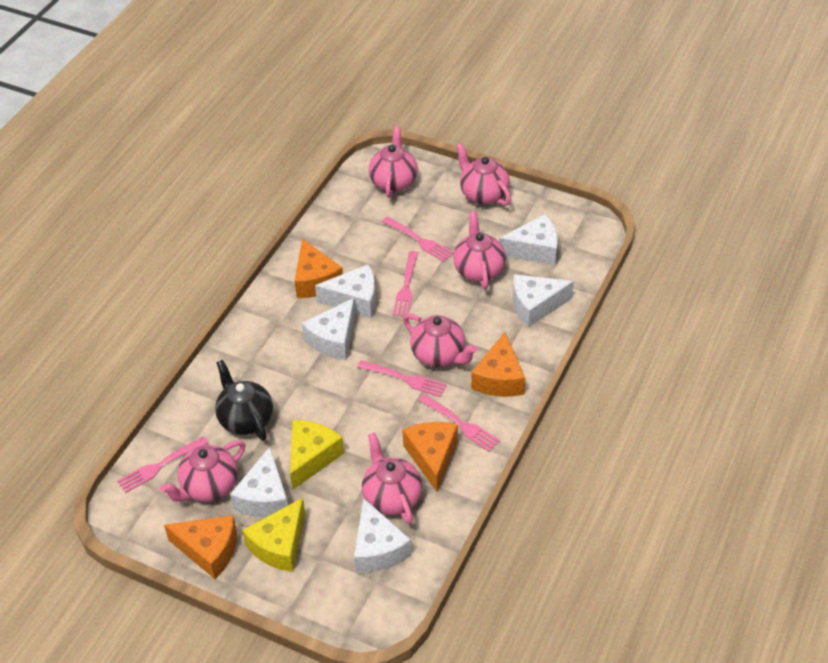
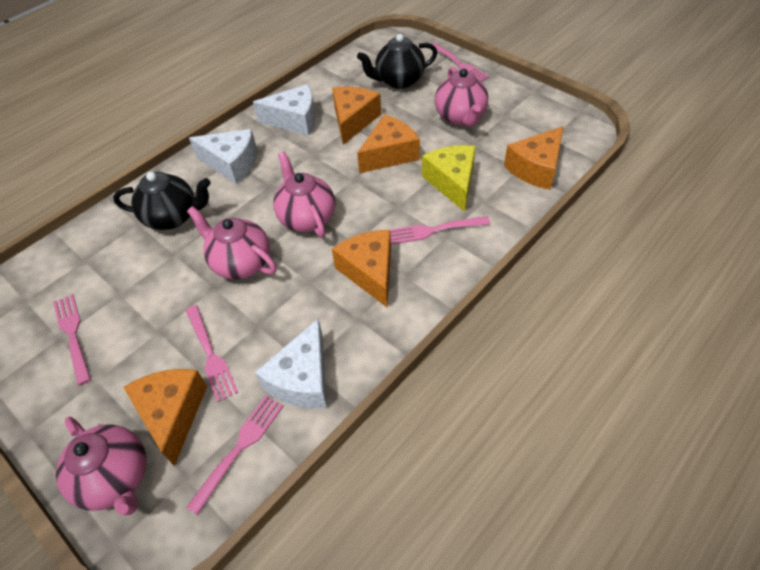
black teapot: [215,360,273,440] = 1 -> [113,172,211,230] [357,34,438,89] = 2
orange cheese: [164,515,237,579] [295,239,343,298] [402,422,458,492] [471,332,525,397] = 4 -> [124,369,207,466] [332,86,381,145] [332,230,391,307] [357,114,420,173] [504,126,564,190] = 5
pink teapot: [160,440,245,502] [362,432,422,524] [369,126,418,198] [403,314,477,367] [453,211,506,289] [456,143,512,206] = 6 -> [56,417,146,516] [187,206,277,280] [273,152,335,238] [435,67,488,127] = 4
white cheese: [230,447,288,518] [302,298,356,360] [315,264,376,318] [354,498,412,572] [499,214,558,265] [513,274,574,328] = 6 -> [189,129,257,184] [253,84,316,136] [255,318,327,409] = 3
yellow cheese: [242,498,305,572] [290,420,344,489] = 2 -> [422,145,476,212] = 1

